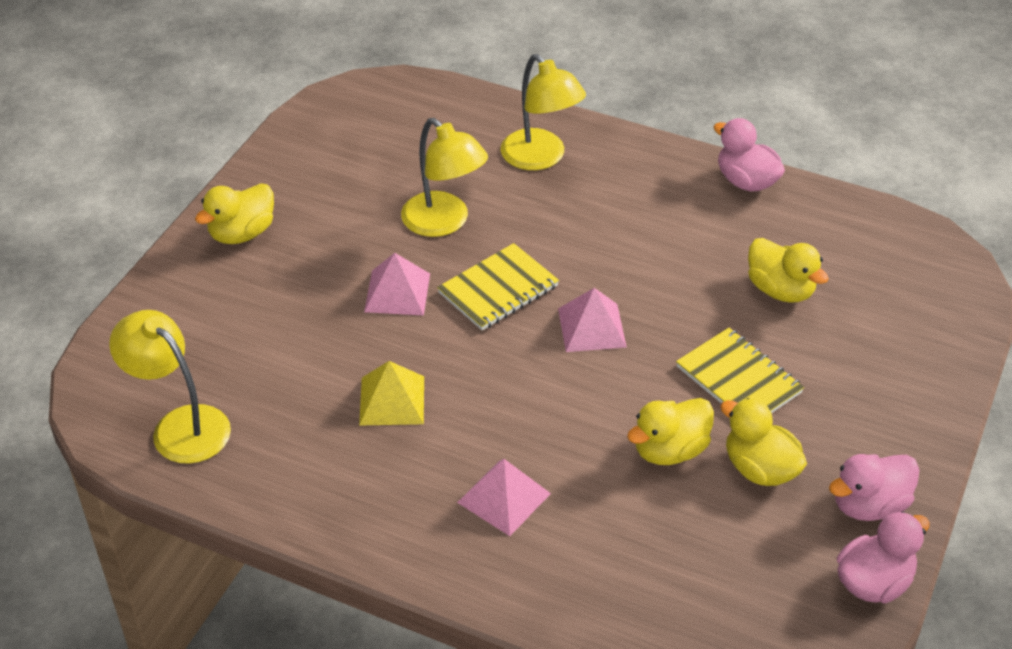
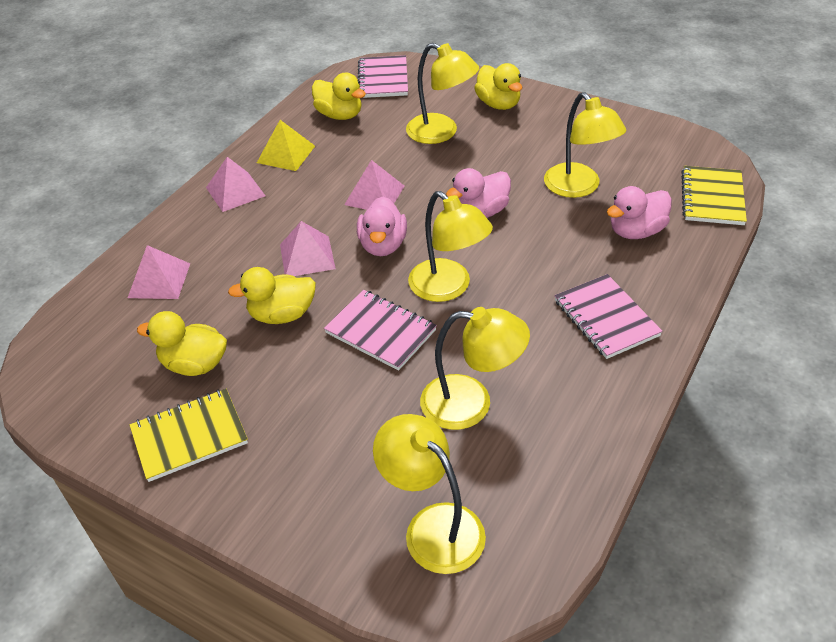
pink notebook: none = 0 -> [324,290,437,371] [358,55,408,98] [555,274,663,359] = 3
pink pyramid: [364,253,430,316] [457,459,551,536] [558,288,627,352] = 3 -> [128,245,190,299] [206,157,265,212] [280,221,336,276] [344,160,404,210] = 4
yellow lamp: [109,310,231,464] [401,118,488,237] [500,54,586,170] = 3 -> [373,414,486,574] [406,43,479,144] [408,191,493,302] [420,307,530,430] [544,92,627,198] = 5

